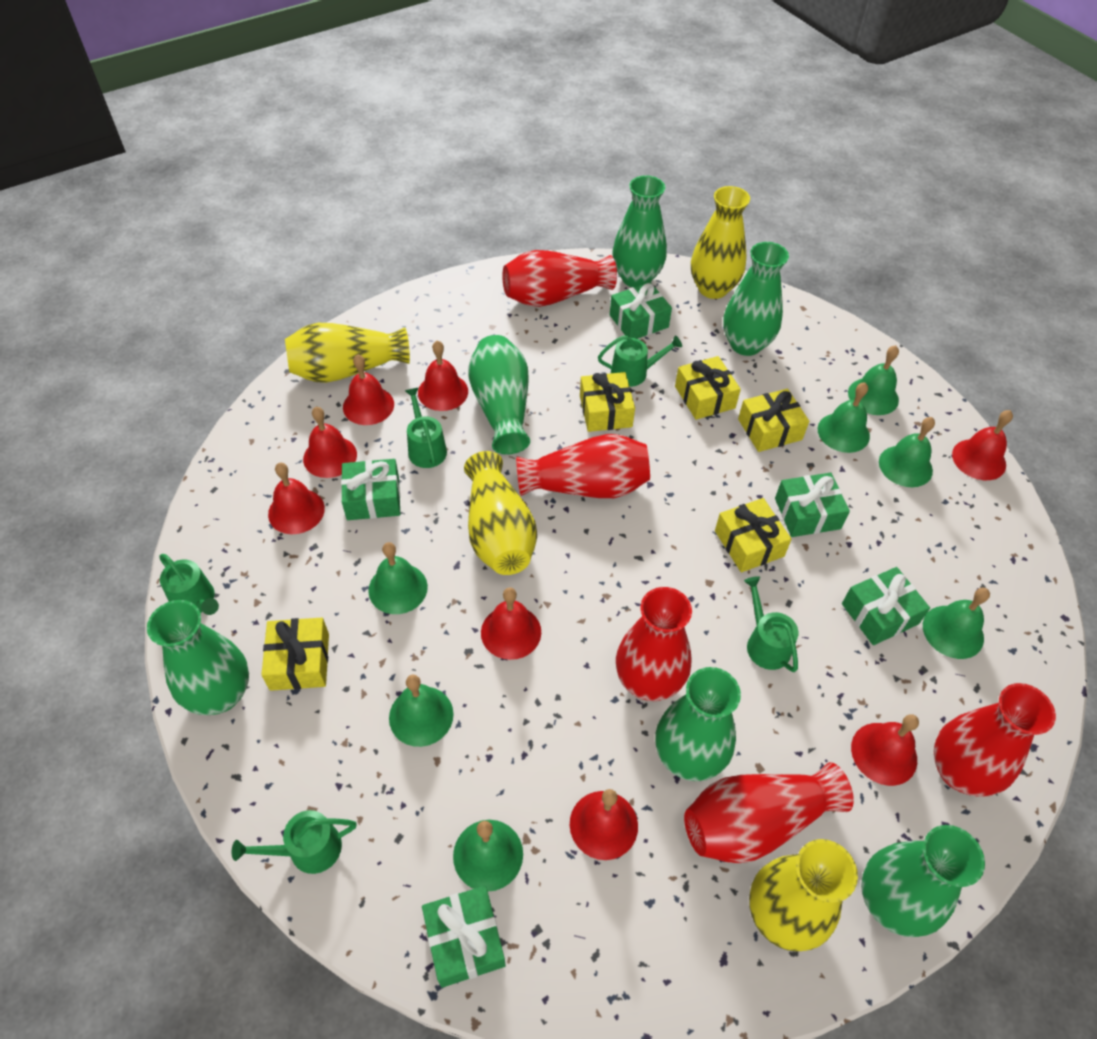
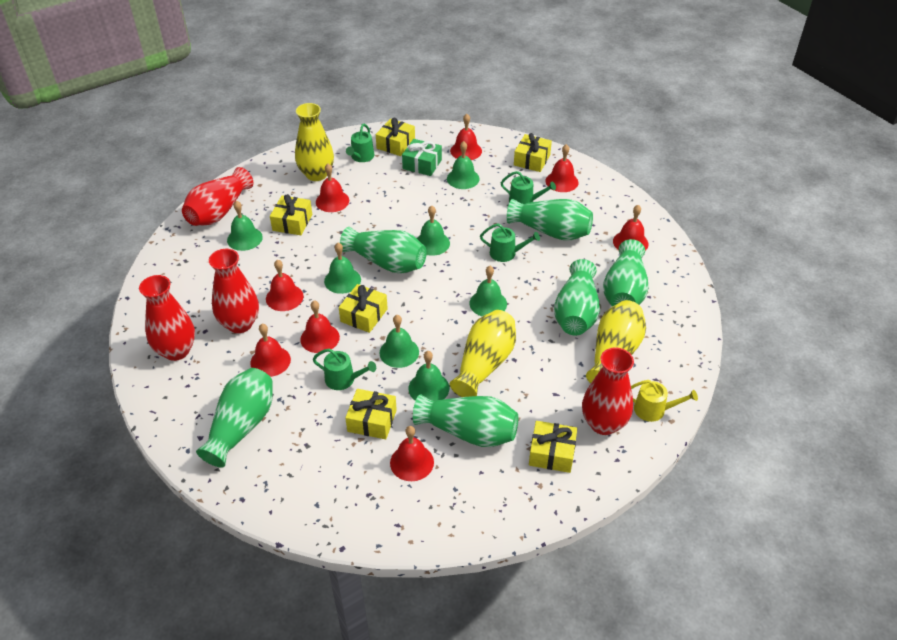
green gift: [341,459,400,520] [422,886,505,988] [610,282,672,339] [775,473,850,537] [842,567,930,645] = 5 -> [402,139,442,176] = 1
green watering can: [159,554,219,615] [232,810,357,874] [405,387,447,468] [598,335,682,387] [744,576,799,672] = 5 -> [313,349,376,390] [346,124,374,162] [480,223,540,262] [501,171,556,204] = 4
red vase: [502,250,617,307] [516,434,650,498] [616,587,692,701] [684,762,854,864] [933,683,1056,797] = 5 -> [139,275,195,361] [182,167,253,226] [209,249,259,333] [582,347,634,435] = 4
yellow gift: [261,618,329,691] [580,372,635,432] [675,356,741,420] [715,498,792,572] [738,389,809,452] = 5 -> [270,194,312,235] [339,284,388,333] [345,389,397,439] [376,118,415,156] [514,133,552,172] [529,421,577,473] = 6
yellow vase: [285,323,410,383] [464,451,537,575] [691,186,750,299] [749,839,858,952] = 4 -> [295,103,334,181] [450,310,516,397] [586,300,646,383] = 3
yellow watering can: none = 0 -> [631,380,698,422] = 1

